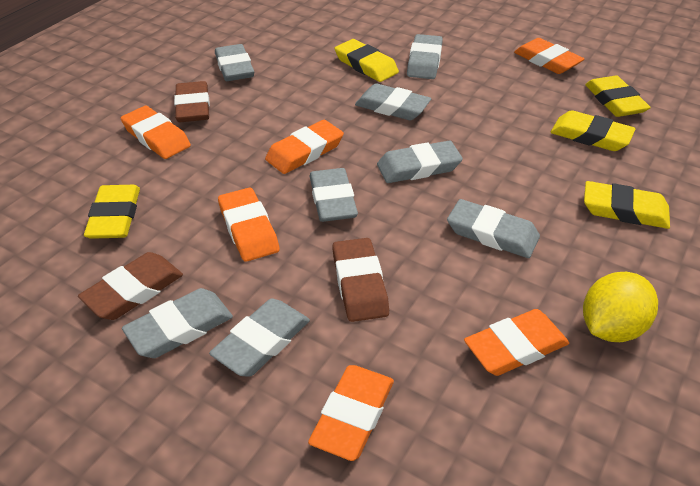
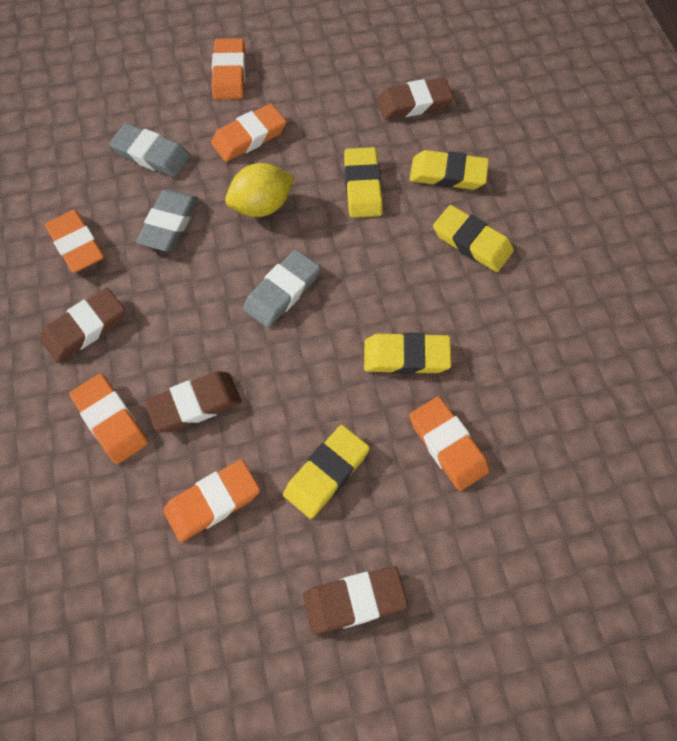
brown eraser: [78,252,183,320] [174,81,210,122] [332,238,389,322] = 3 -> [40,288,125,363] [145,371,242,432] [303,566,408,635] [377,77,453,120] = 4
grey eraser: [122,288,233,358] [209,299,310,377] [215,44,254,81] [309,168,358,222] [355,83,432,120] [377,140,463,183] [407,34,443,79] [447,199,540,258] = 8 -> [109,123,190,177] [136,189,198,251] [243,250,320,328] = 3

